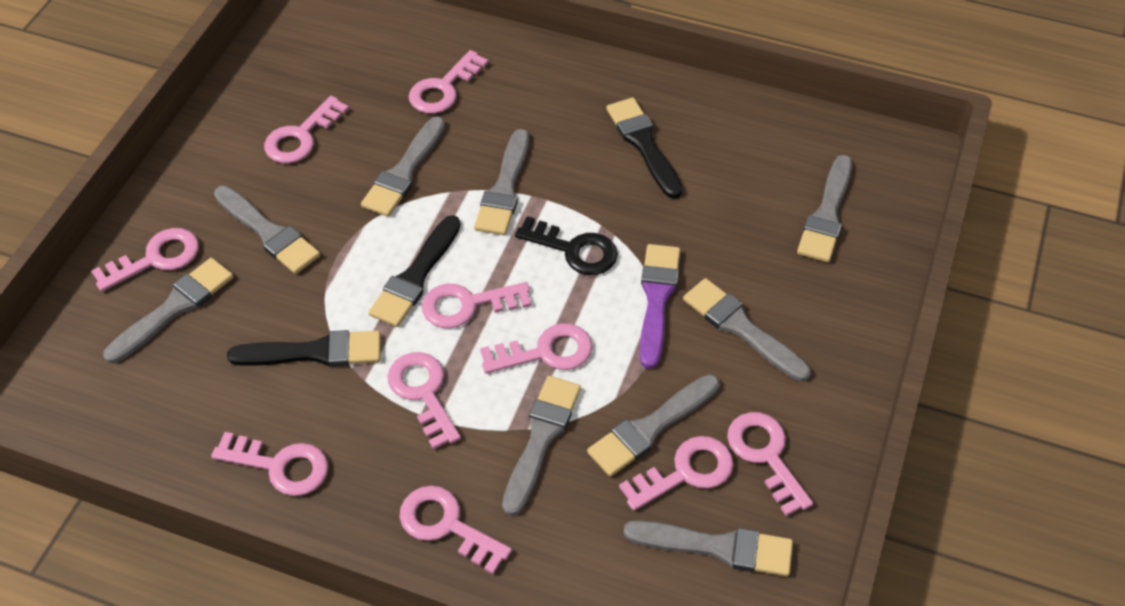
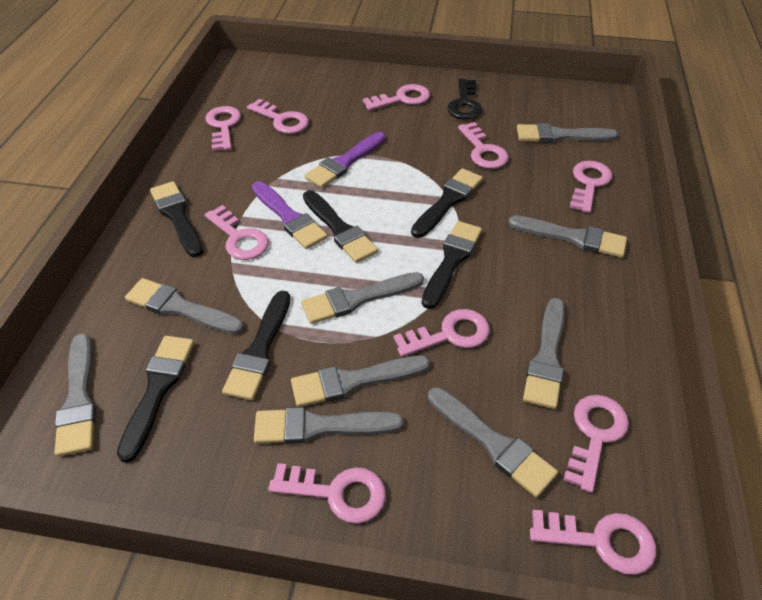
black brush: [227,330,381,367] [368,215,461,327] [606,98,683,199] = 3 -> [117,336,194,463] [150,181,203,257] [222,291,290,400] [303,190,378,263] [411,168,483,238] [422,221,482,309] = 6
purple brush: [640,244,680,369] = 1 -> [252,181,328,249] [305,132,386,188] = 2

